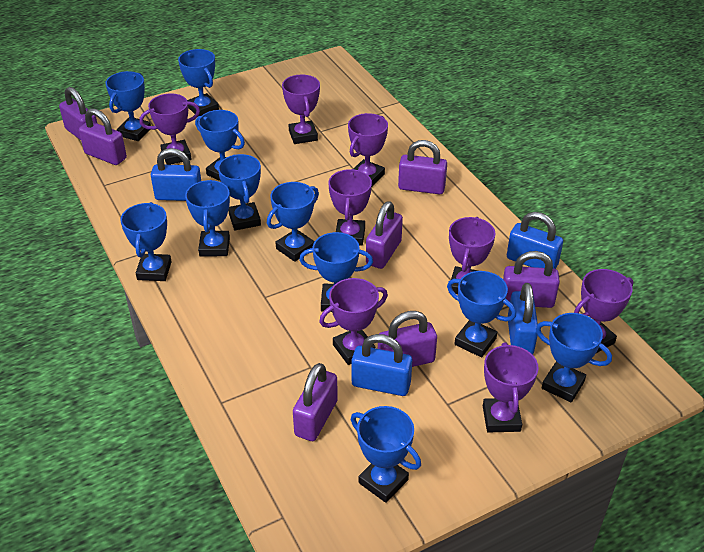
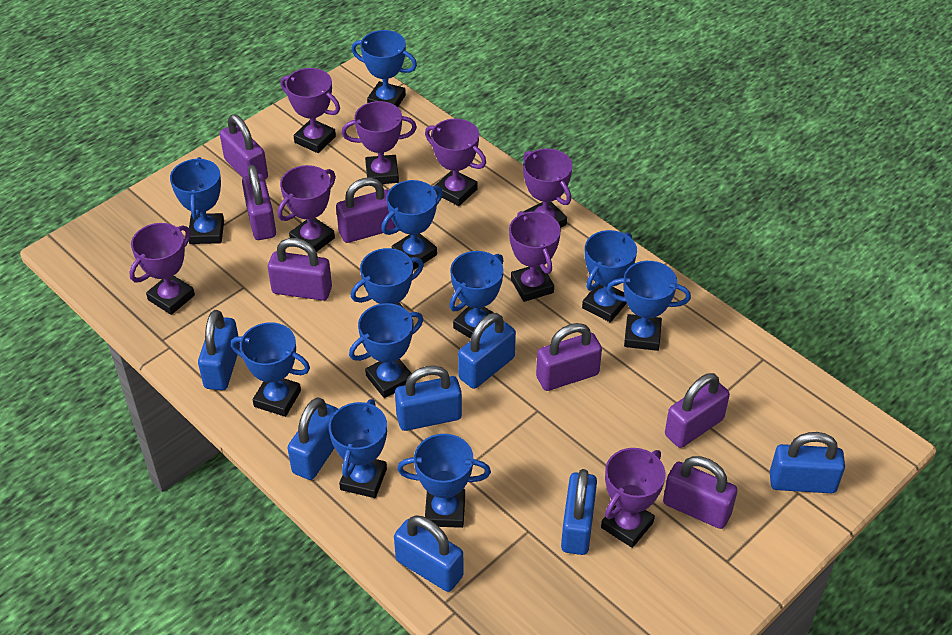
blue padlock: [151,148,201,201] [352,334,412,396] [507,212,563,269] [508,283,538,355] = 4 -> [198,310,240,390] [288,397,338,480] [394,515,464,592] [395,365,462,431] [458,313,516,389] [561,469,597,555] [770,432,845,493] = 7

